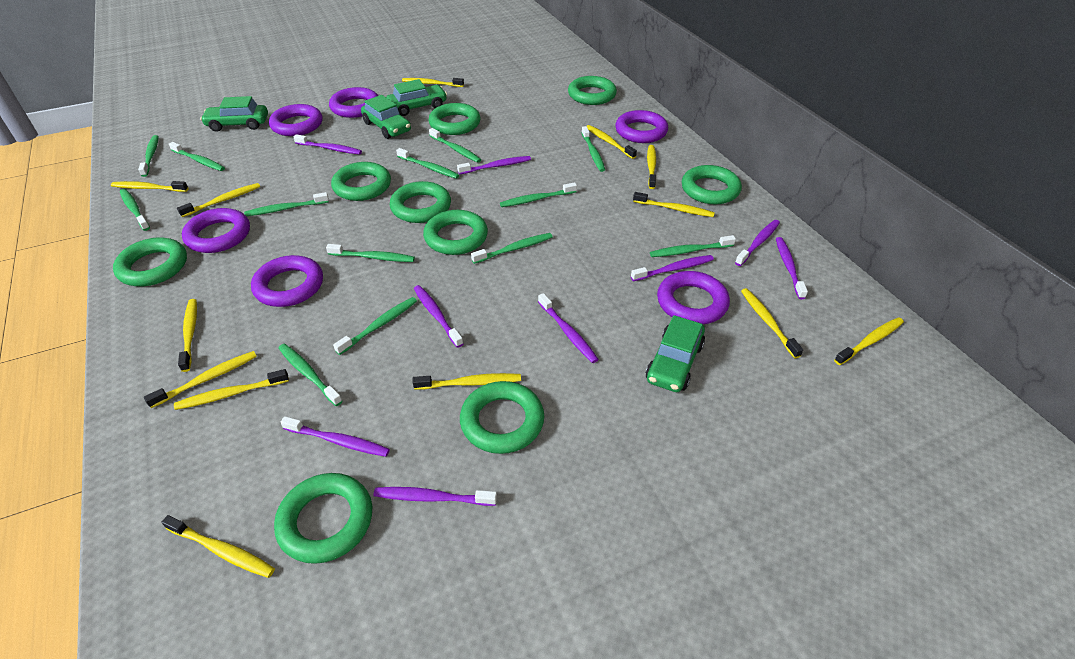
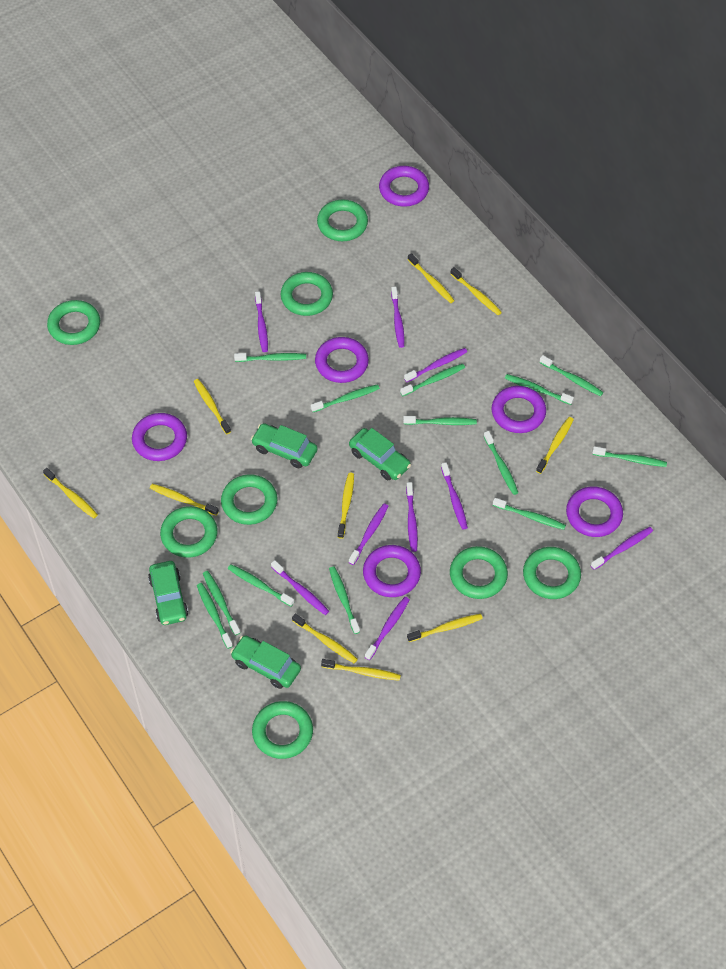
green ring: [113,237,187,286] [274,473,372,564] [331,162,391,201] [390,181,451,223] [423,210,488,255] [428,103,481,135] [460,381,544,454] [568,76,617,105] [682,165,742,204] = 9 -> [47,300,100,345] [160,506,218,558] [221,474,278,525] [252,701,313,759] [281,272,333,316] [317,199,368,241] [450,546,508,599] [523,547,581,599] = 8
yellow toothbrush: [111,181,188,192] [144,351,257,408] [161,515,275,578] [174,369,289,410] [177,183,260,217] [178,299,197,372] [402,78,464,87] [412,373,521,390] [587,125,637,159] [633,192,715,217] [647,145,656,189] [741,288,803,358] [834,317,904,365] = 13 -> [43,468,98,518] [150,484,219,516] [194,379,231,434] [292,614,358,664] [321,659,401,681] [338,473,354,539] [407,614,483,642] [408,253,455,303] [450,267,502,315] [536,417,574,474] = 10

